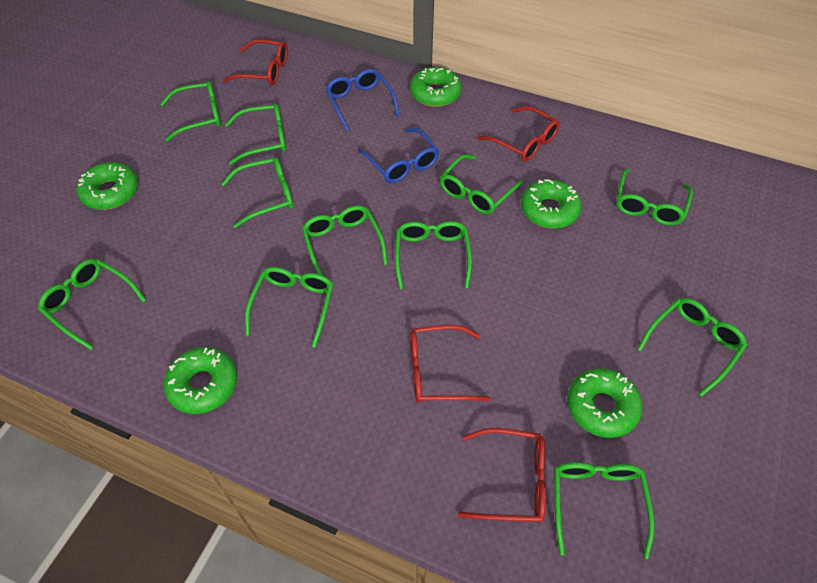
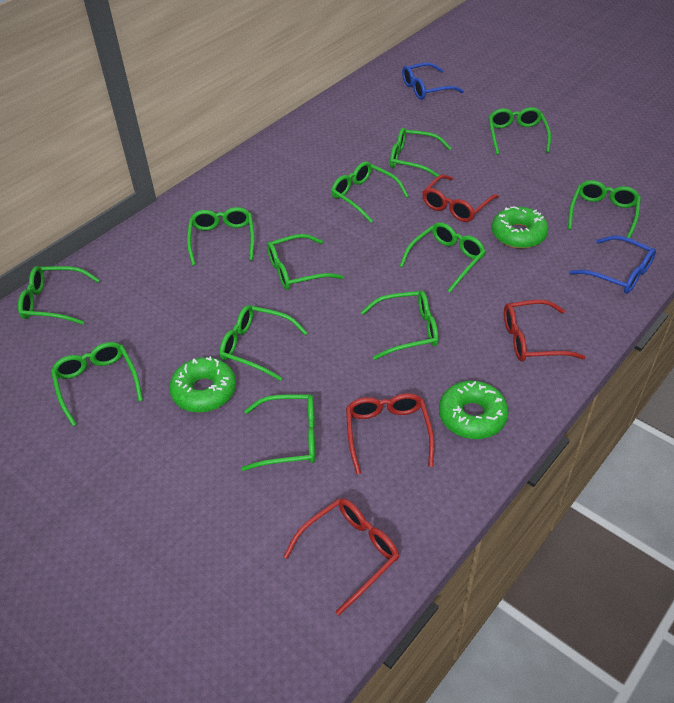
green donut: [76,162,138,210] [164,347,237,414] [410,67,462,107] [521,179,582,229] [567,368,643,438] = 5 -> [169,356,236,412] [439,381,508,439] [492,206,549,249] = 3
green glasses: [38,259,146,350] [160,81,221,142] [221,157,293,228] [225,104,286,165] [245,267,333,348] [302,205,388,276] [395,221,472,289] [440,154,523,214] [554,462,655,559] [616,169,693,225] [637,298,747,396] = 11 -> [18,266,100,325] [51,342,143,426] [187,207,254,266] [220,305,308,381] [241,394,315,471] [267,234,344,290] [331,162,409,223] [361,291,438,360] [390,128,451,177] [400,222,486,292] [488,107,551,155] [568,180,641,238] = 12

